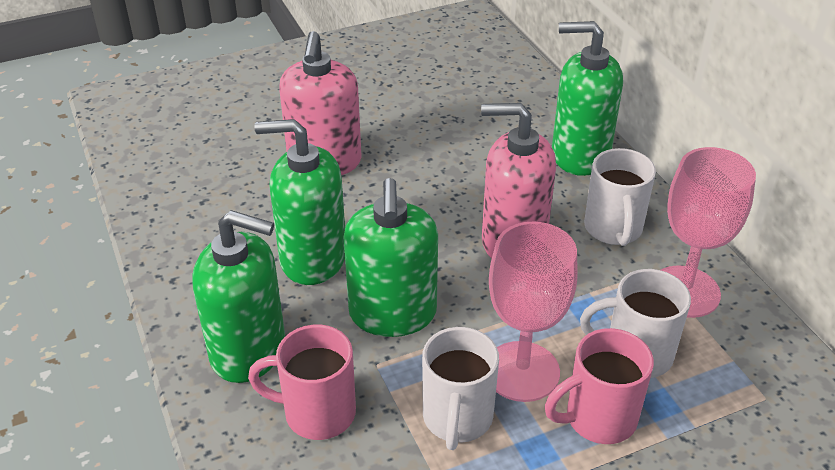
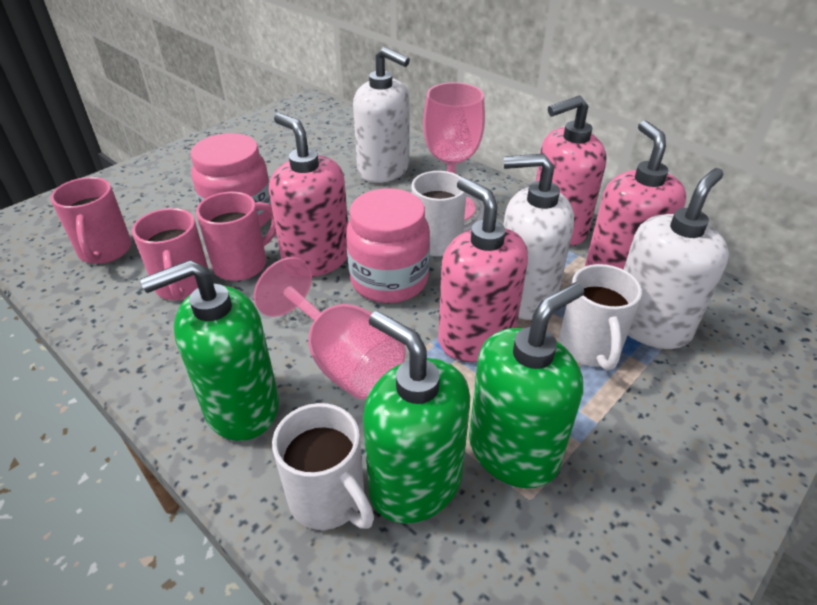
green soap dispenser: [192,210,285,383] [254,119,345,285] [343,178,438,337] [552,21,623,176] = 4 -> [140,260,279,441] [363,311,470,524] [469,282,584,488] = 3
pink jar: none = 0 -> [191,133,271,227] [346,188,430,303] = 2
pink mug: [248,325,356,440] [545,328,654,444] = 2 -> [50,177,132,264] [132,208,208,300] [196,192,276,281] = 3
pink soap dispenser: [279,31,362,175] [481,103,556,259] = 2 -> [269,113,348,277] [438,178,528,362] [536,96,607,246] [585,120,686,270] = 4
white soap dispenser: none = 0 -> [353,47,410,183] [503,154,574,320] [624,168,729,349] = 3

